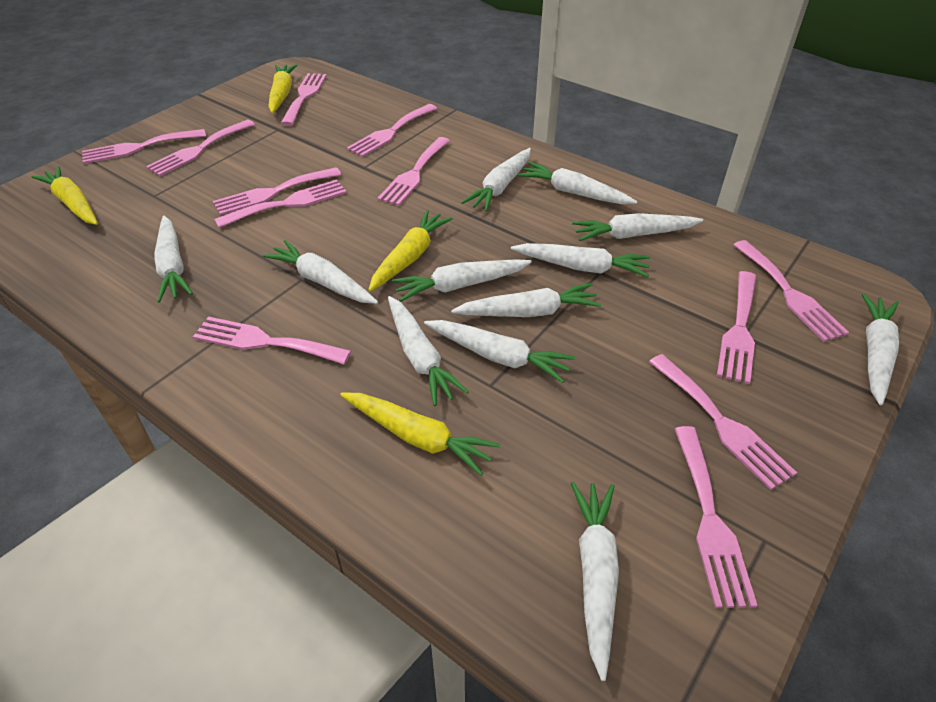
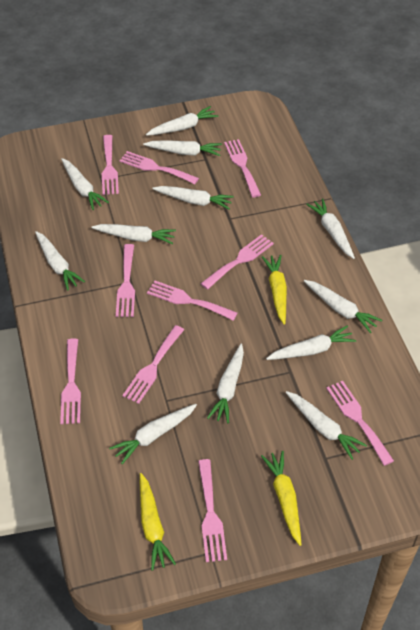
pink fork: [82,129,206,164] [146,120,255,176] [193,316,351,364] [213,167,341,216] [214,179,347,228] [281,73,327,126] [347,104,437,157] [377,137,450,206] [649,354,797,490] [674,426,758,608] [717,271,756,384] [734,240,849,342] = 12 -> [60,338,81,424] [102,135,119,195] [116,244,135,317] [119,151,199,184] [122,325,184,404] [147,281,238,321] [198,459,227,562] [200,234,274,290] [224,139,261,197] [326,381,394,466] = 10
yellow carrot: [31,166,98,225] [268,64,297,113] [340,393,500,476] [368,210,453,292] = 4 -> [140,473,176,571] [261,451,302,546] [262,255,287,325] = 3

